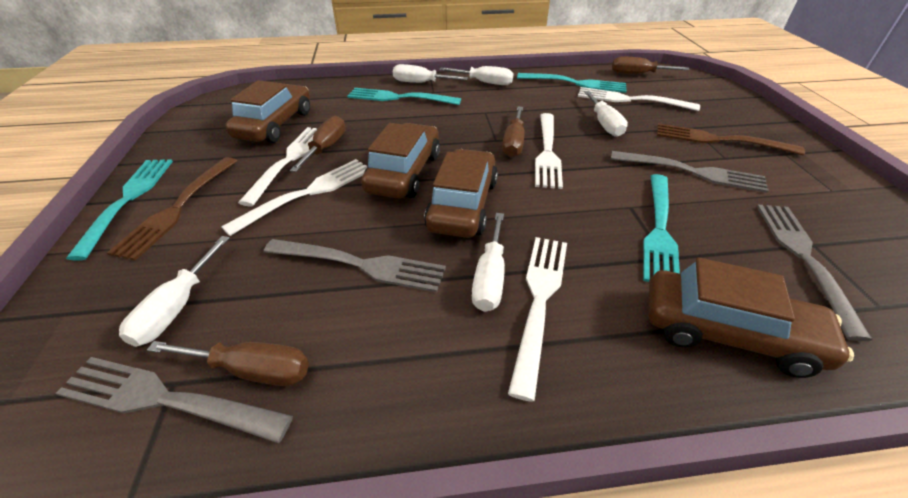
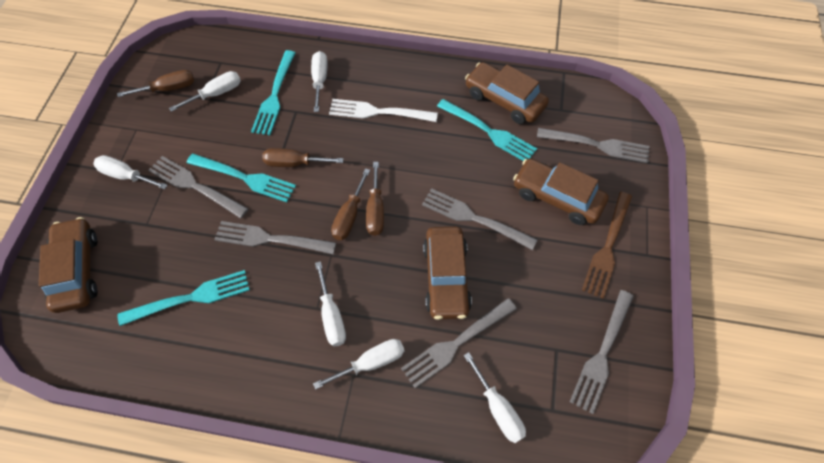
brown fork: [107,157,237,261] [657,123,805,155] = 2 -> [582,192,632,299] = 1
grey fork: [56,357,293,443] [264,239,446,292] [611,151,769,193] [757,205,872,341] = 4 -> [149,156,248,218] [214,221,336,254] [401,298,517,388] [422,188,537,250] [537,128,649,163] [570,290,634,414] = 6
white fork: [221,159,367,236] [238,127,317,207] [508,237,567,402] [535,113,563,189] [578,87,700,111] = 5 -> [329,99,438,122] = 1
white screwdriver: [119,236,230,347] [393,64,468,83] [439,66,514,85] [472,213,505,312] [584,91,628,137] = 5 -> [93,155,168,189] [169,71,241,112] [311,51,328,112] [313,339,404,390] [315,261,346,347] [464,352,526,443] = 6

